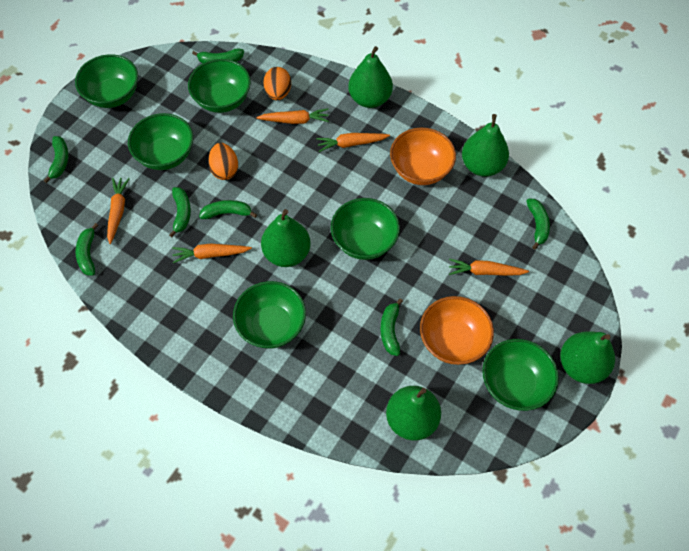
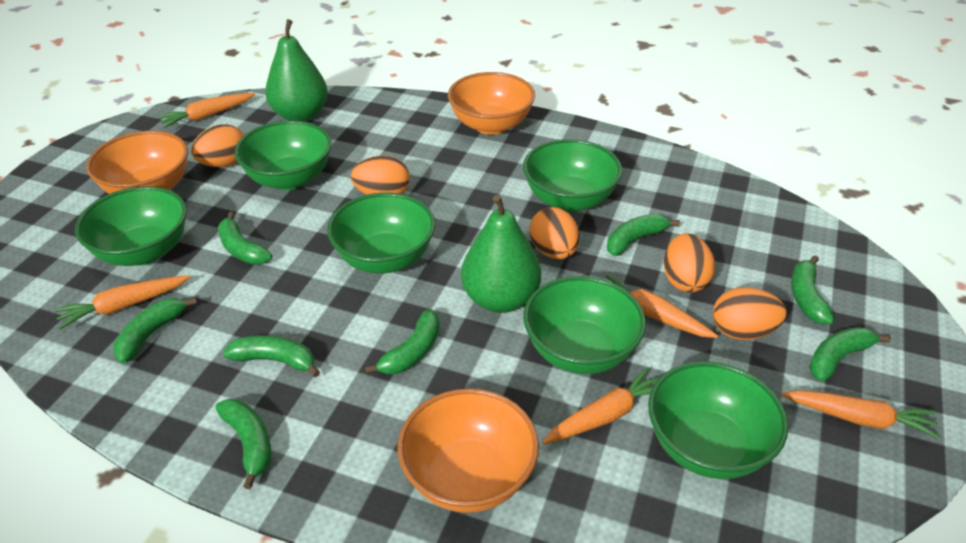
green banana: [44,136,68,183] [76,223,98,276] [169,187,191,237] [192,48,244,64] [199,200,257,219] [380,298,403,356] [526,199,550,249] = 7 -> [113,297,197,364] [216,399,271,489] [218,212,272,265] [223,335,320,377] [365,309,440,374] [607,214,680,256] [791,256,834,324] [809,327,891,382] = 8
green pear: [261,209,311,267] [348,46,393,108] [386,386,441,440] [462,114,509,177] [560,331,615,384] = 5 -> [265,19,328,122] [461,195,541,313] = 2
orange bowl: [390,127,456,185] [420,296,494,365] = 2 -> [86,130,188,194] [398,388,539,513] [448,72,535,135] = 3
orange egg: [208,143,238,180] [263,67,291,100] = 2 -> [191,124,244,167] [351,155,410,195] [530,207,580,259] [664,233,715,293] [713,287,787,340] = 5

